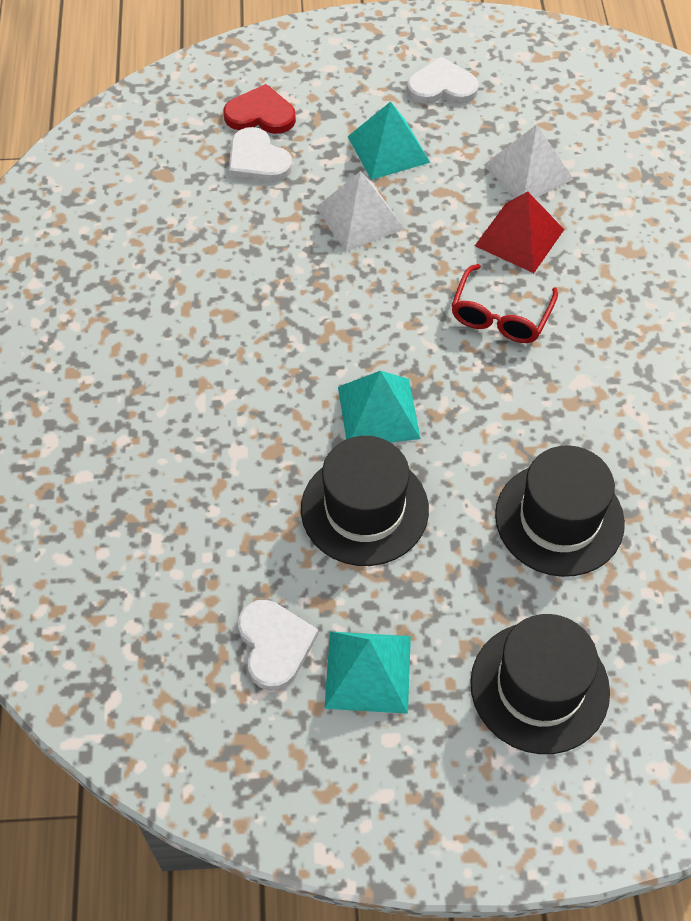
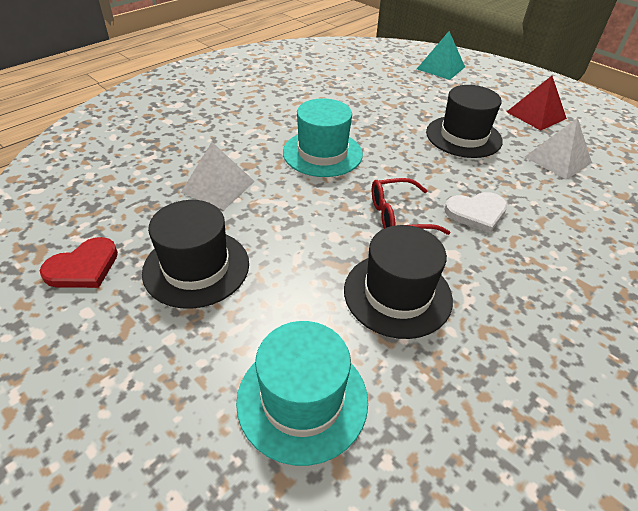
turquoise hat: none = 0 -> [236,321,368,466] [283,98,363,177] = 2
turquoise pyramid: [324,632,411,714] [338,371,421,442] [348,101,430,180] = 3 -> [417,31,465,80] = 1
white heart: [229,127,292,182] [238,600,319,691] [407,57,479,104] = 3 -> [444,192,507,233] = 1

